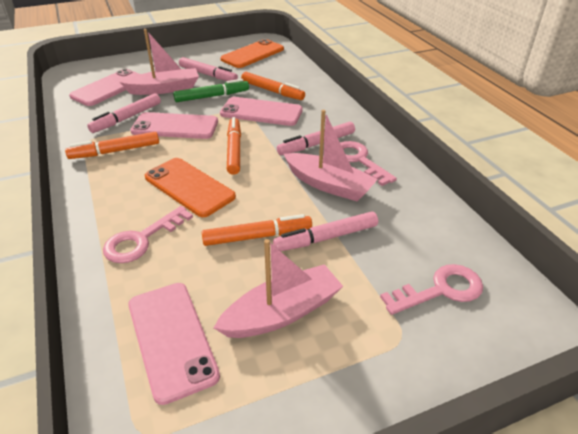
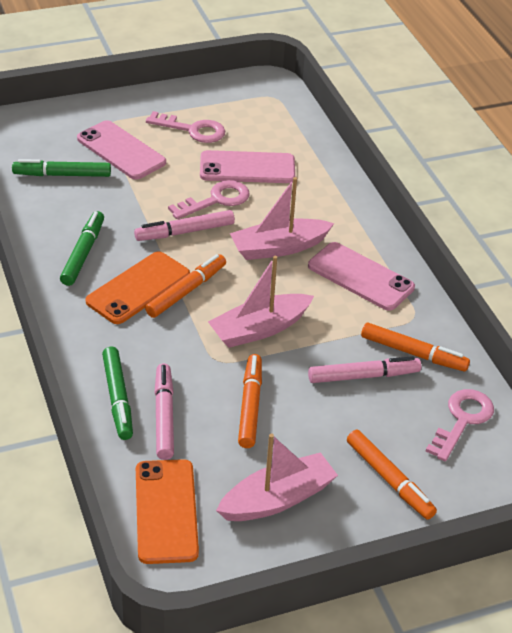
green marker: [173,79,249,102] = 1 -> [12,159,111,177] [60,211,104,286] [102,347,133,440] = 3
pink marker: [87,93,161,133] [179,57,238,81] [273,211,378,251] [277,122,355,155] = 4 -> [134,210,235,241] [154,363,174,460] [308,356,422,383] = 3
pink phone: [69,69,140,106] [128,283,220,405] [130,112,218,139] [220,97,303,126] = 4 -> [77,120,166,180] [200,150,295,183] [308,242,415,311] = 3

